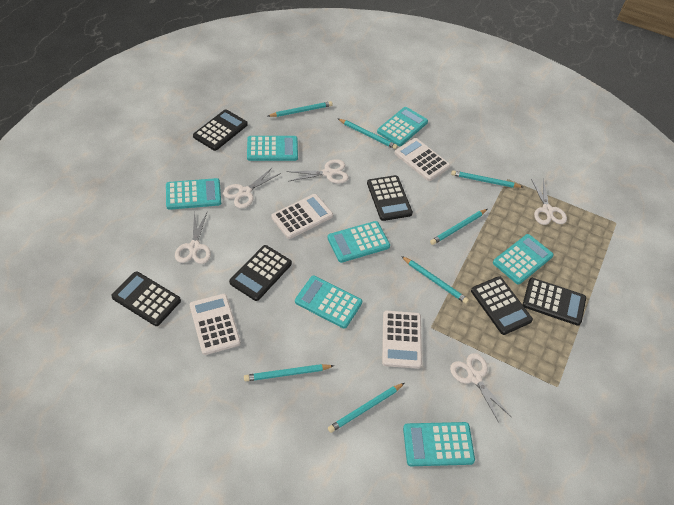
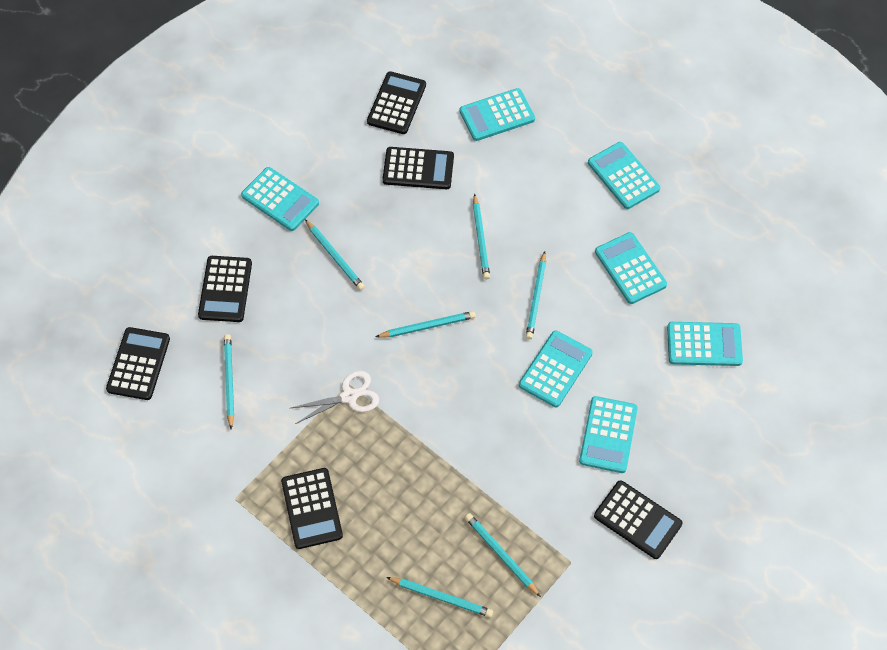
white calculator: [190,294,241,355] [271,194,333,239] [382,311,422,369] [395,138,450,181] = 4 -> none = 0
white scissors: [175,211,211,264] [223,167,281,208] [286,159,349,184] [450,353,511,423] [531,178,567,225] = 5 -> [291,371,379,424] = 1

